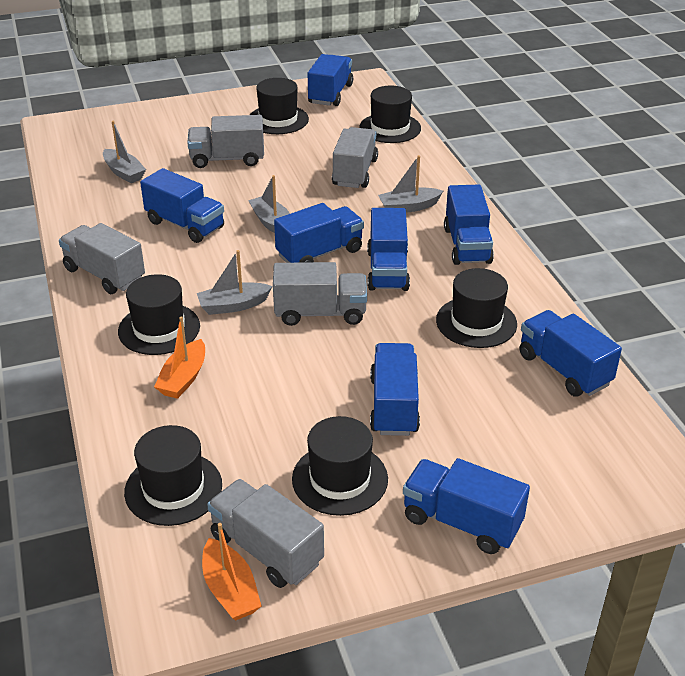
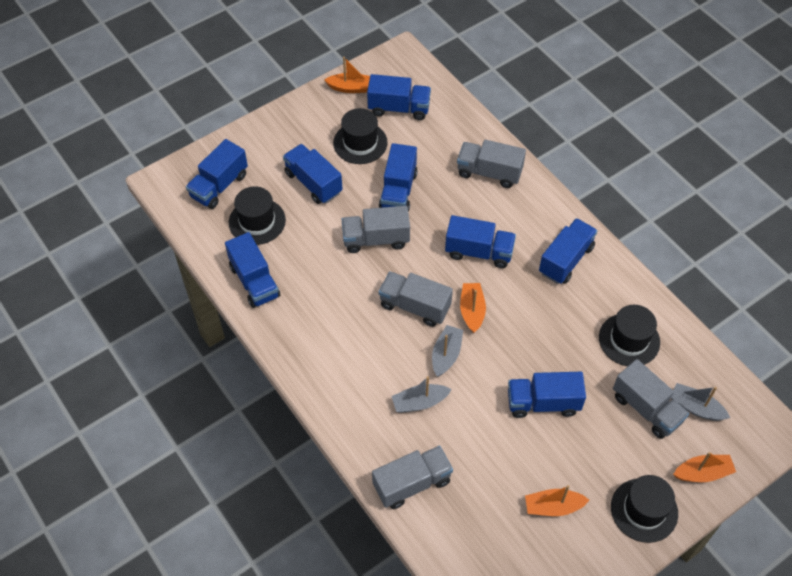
black hat: [118,274,200,355] [124,425,222,526] [250,78,309,134] [292,416,388,516] [359,86,421,143] [436,268,517,348] = 6 -> [229,186,286,245] [333,108,388,164] [599,305,660,366] [611,475,678,543] = 4
grey boat: [103,121,146,183] [197,250,273,315] [248,175,290,233] [378,155,443,213] = 4 -> [391,376,452,413] [432,325,463,377] [671,383,730,421] = 3
orange boat: [154,316,205,399] [202,523,261,621] = 2 -> [324,57,370,93] [460,283,486,333] [525,485,589,516] [673,452,736,482] = 4

